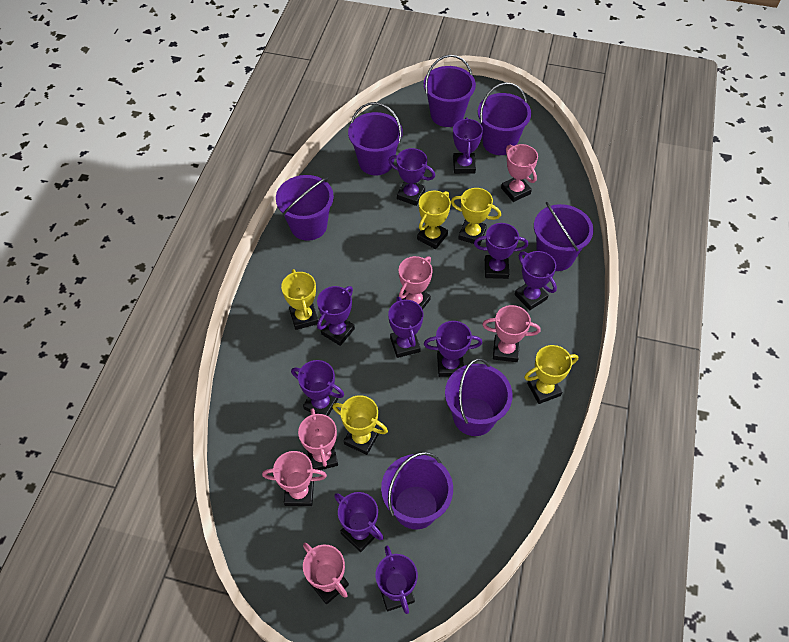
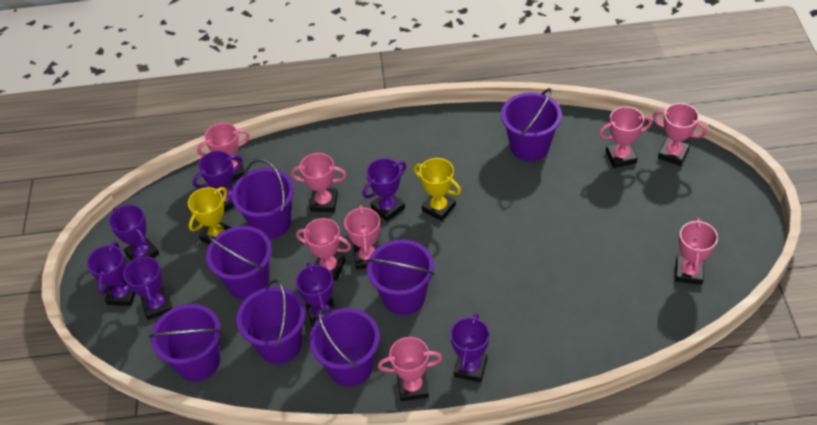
pink trophy: [262,451,327,506] [298,408,338,470] [303,543,349,604] [399,256,432,310] [482,305,540,362] [501,144,538,202] = 6 -> [197,123,250,181] [291,153,346,212] [296,218,351,281] [344,205,380,270] [378,337,442,401] [599,106,652,168] [653,103,707,166] [675,218,718,285] = 8
purple trophy: [291,360,344,416] [317,286,355,346] [334,492,384,552] [375,546,418,614] [388,148,435,206] [388,296,424,358] [424,321,482,377] [453,117,483,174] [474,223,528,279] [515,251,557,310] = 10 -> [87,242,136,306] [109,205,159,261] [123,255,172,320] [193,151,243,212] [296,263,335,328] [362,158,406,221] [450,313,489,382] = 7
yellow trophy: [281,269,318,330] [333,395,388,455] [417,191,451,249] [451,188,501,246] [524,345,579,404] = 5 -> [188,187,232,245] [413,158,461,221] = 2

